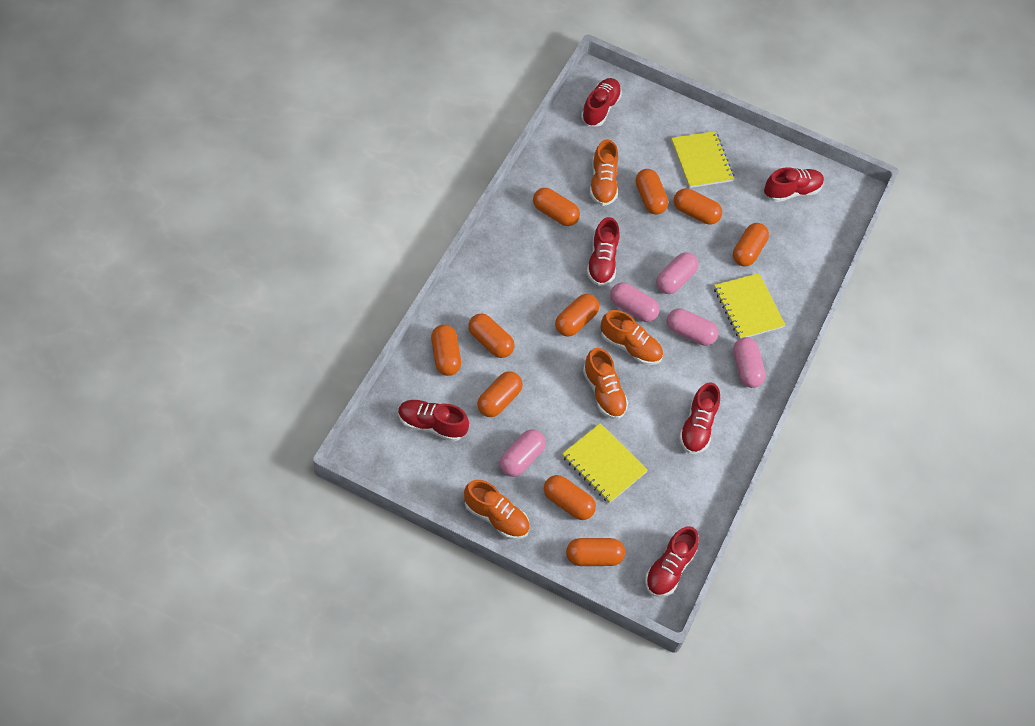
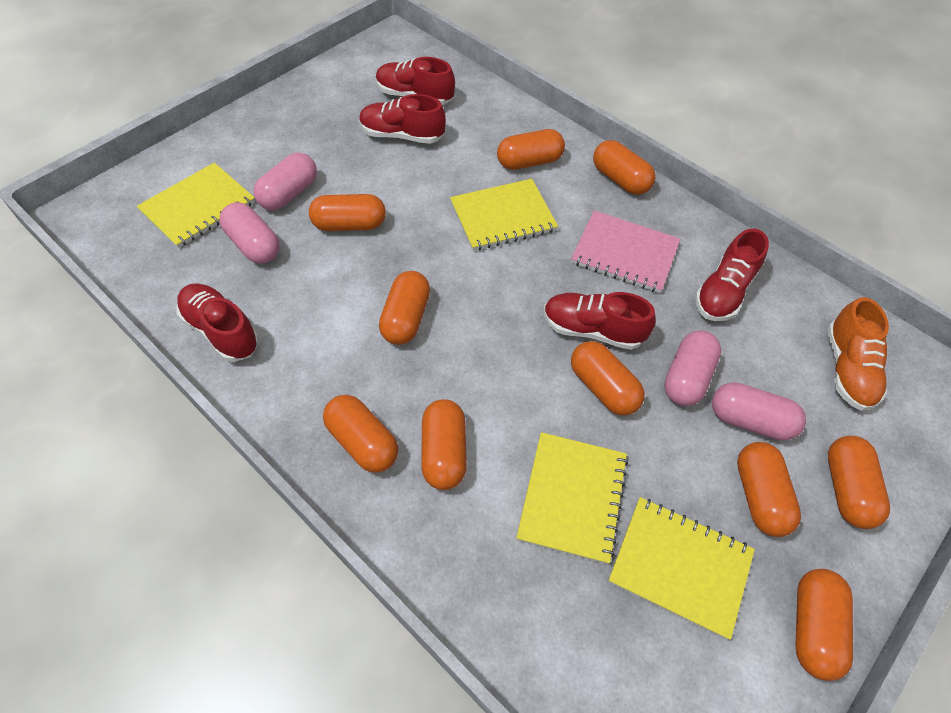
orange shoe: [464,480,530,540] [583,348,628,419] [590,139,618,206] [601,310,663,365] = 4 -> [827,297,889,411] = 1
pink capsule: [500,429,546,477] [610,282,660,322] [656,252,698,294] [667,308,718,346] [733,337,766,388] = 5 -> [220,202,280,264] [253,153,317,210] [664,331,721,406] [712,382,806,440] = 4
pink notebook: none = 0 -> [571,211,680,293] = 1
red shoe: [398,400,469,442] [581,78,622,127] [586,217,619,286] [645,526,699,597] [679,382,720,454] [764,167,824,202] = 6 -> [176,283,259,362] [359,94,446,144] [376,57,455,105] [544,292,656,350] [695,229,769,321] = 5
yellow notebook: [562,423,648,503] [671,131,734,188] [714,273,786,339] = 3 -> [137,163,255,248] [450,179,558,251] [516,432,628,564] [608,497,755,640] = 4

